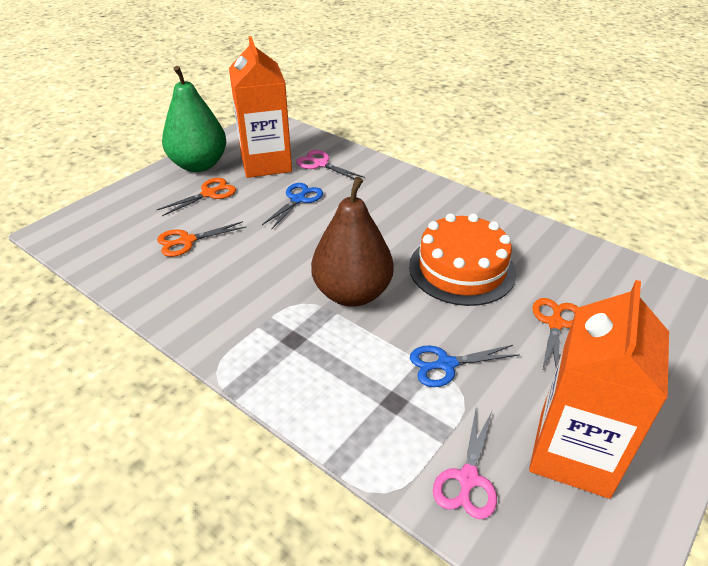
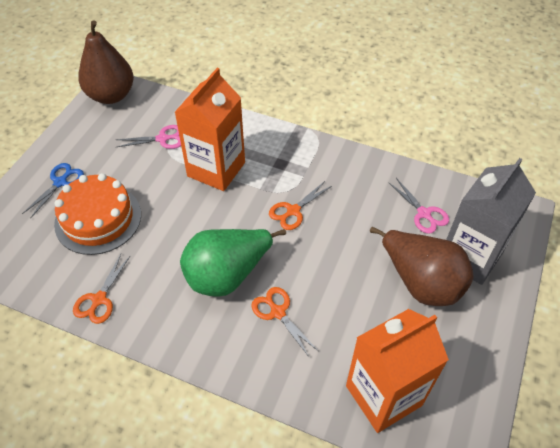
blue scissors: [262,183,323,229] [410,345,520,387] = 2 -> [22,163,84,219] = 1
brown pear: [311,177,394,307] = 1 -> [78,20,134,104] [370,227,474,306] = 2
grey carton: none = 0 -> [446,158,536,285] = 1

